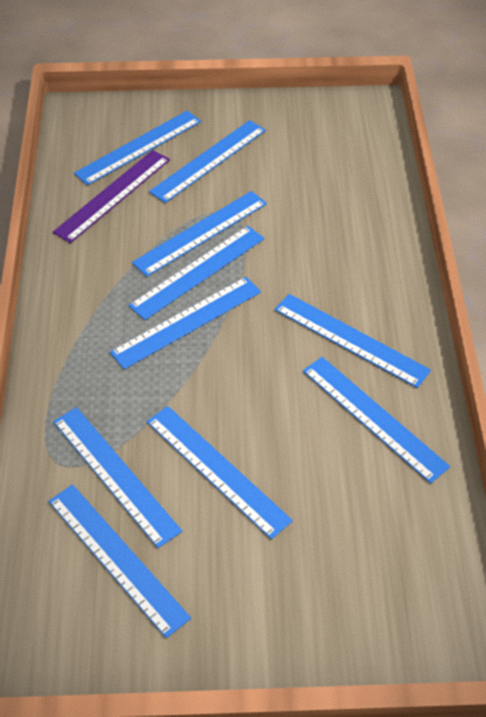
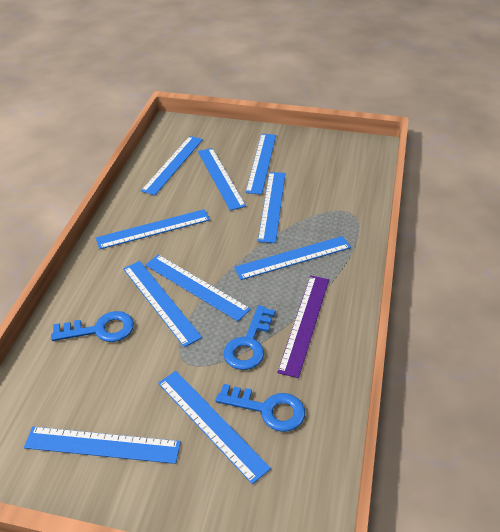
blue key: none = 0 -> [51,311,134,342] [215,384,305,432] [224,305,275,370] = 3

